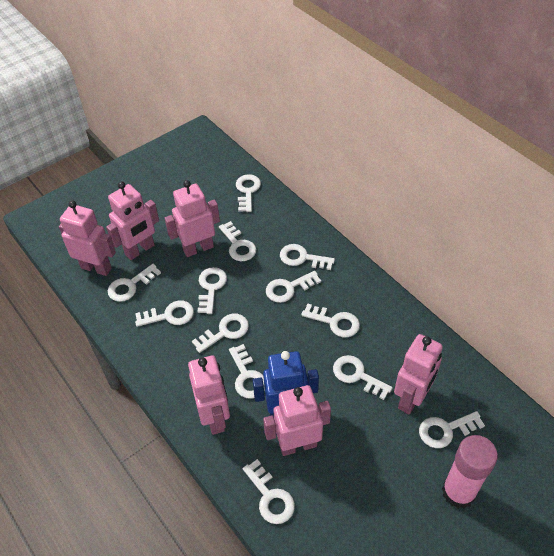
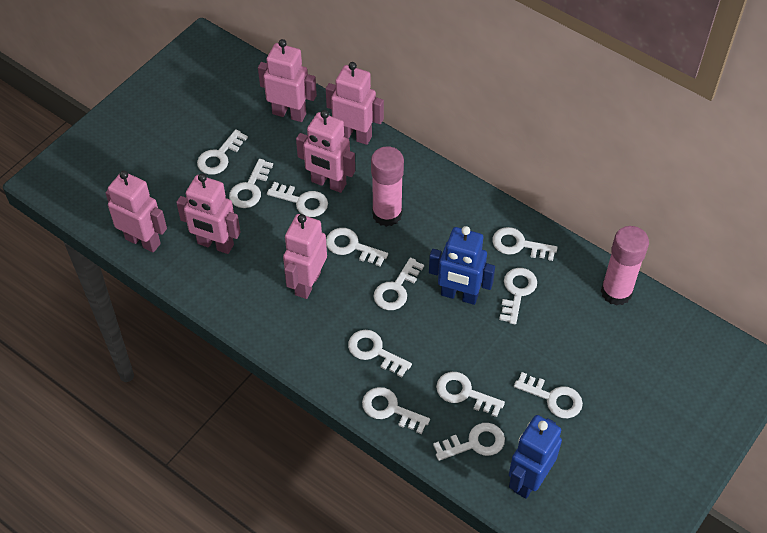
blue robot: [253,351,319,417] = 1 -> [429,226,495,305] [509,415,562,499] = 2
pink glue stick: [442,435,498,509] = 1 -> [371,146,404,227] [601,226,649,306] = 2
white key: [108,264,161,302] [135,300,194,327] [192,314,249,353] [198,267,227,314] [219,221,256,261] [229,344,265,399] [236,174,261,212] [243,459,295,524] [266,271,321,303] [280,244,335,270] [301,303,360,337] [333,355,393,400] [419,411,485,448] = 13 -> [197,129,248,175] [229,159,273,208] [267,182,328,217] [326,228,388,267] [348,330,412,377] [362,387,430,434] [374,258,424,310] [433,423,505,461] [436,372,505,417] [493,227,558,261] [499,268,537,324] [514,372,583,418] = 12

